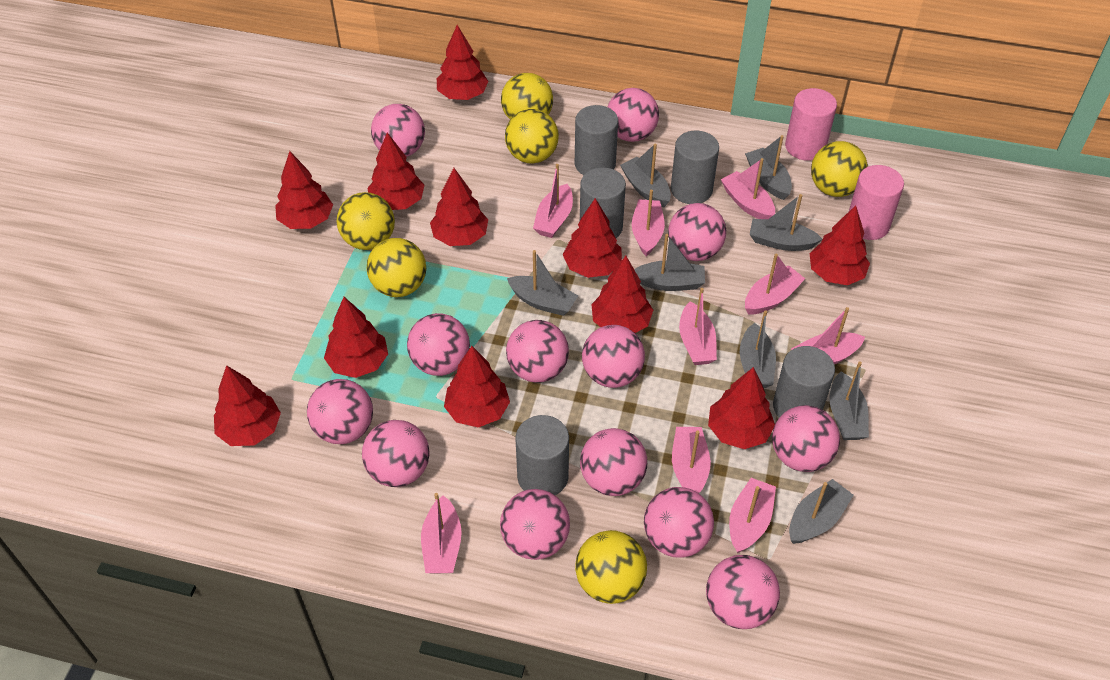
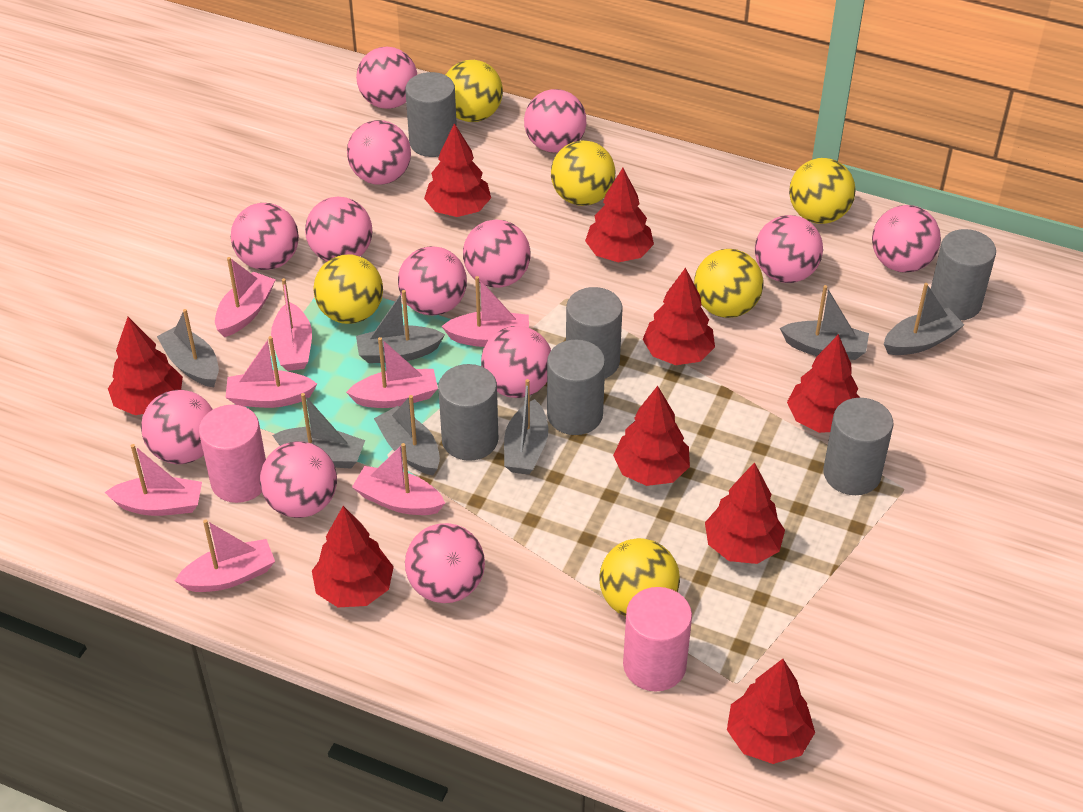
grey boat: [507,250,578,316] [620,144,671,207] [634,234,705,291] [740,310,776,388] [745,135,792,200] [750,194,822,251] [789,479,854,544] [829,361,869,440] = 8 -> [157,309,219,387] [272,393,365,469] [356,290,445,363] [374,395,440,475] [504,379,548,475] [780,285,869,360] [884,283,964,355] = 7
grey cylinder: [516,415,569,495] [575,105,618,175] [580,167,626,238] [671,130,719,204] [773,346,835,418] = 5 -> [405,72,457,157] [438,364,498,461] [547,340,605,435] [566,287,622,378] [823,398,893,495] [931,229,996,320] = 6
pink boat: [421,493,462,573] [533,164,573,238] [632,190,665,256] [672,427,711,493] [679,288,717,365] [721,158,775,219] [729,478,776,553] [745,253,805,315] [791,307,865,364] = 9 -> [105,444,202,516] [175,519,275,592] [215,257,276,337] [226,336,317,408] [271,278,312,371] [346,337,438,408] [352,443,445,515] [441,276,529,347] = 8
red tree: [214,365,281,446] [275,151,333,229] [324,297,388,378] [367,133,424,210] [430,168,488,246] [437,25,489,100] [444,346,510,427] [563,198,622,278] [591,256,653,333] [708,367,775,449] [810,205,870,285] = 11 -> [108,317,183,415] [312,506,394,607] [424,123,491,217] [585,168,654,262] [613,386,690,486] [642,268,715,365] [705,462,785,564] [727,659,815,764] [787,334,861,433] = 9

